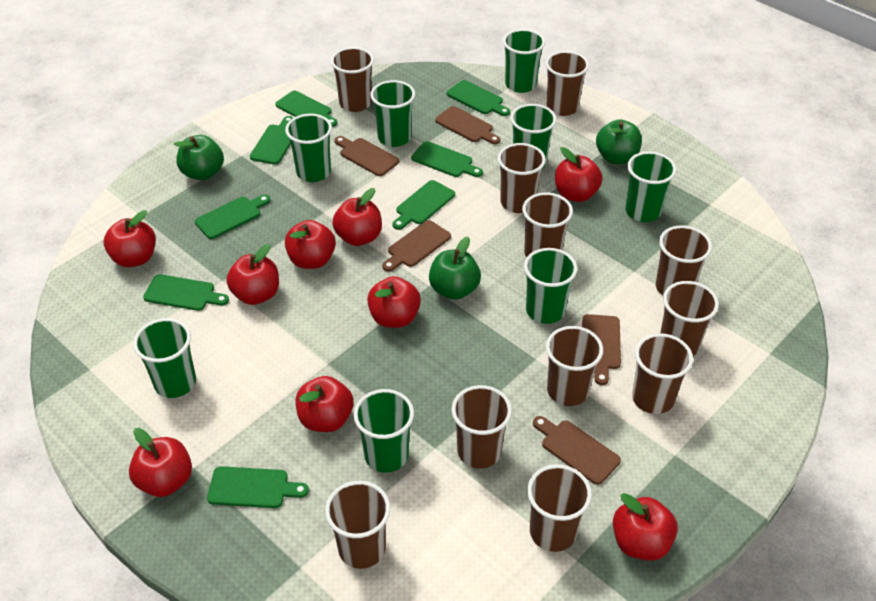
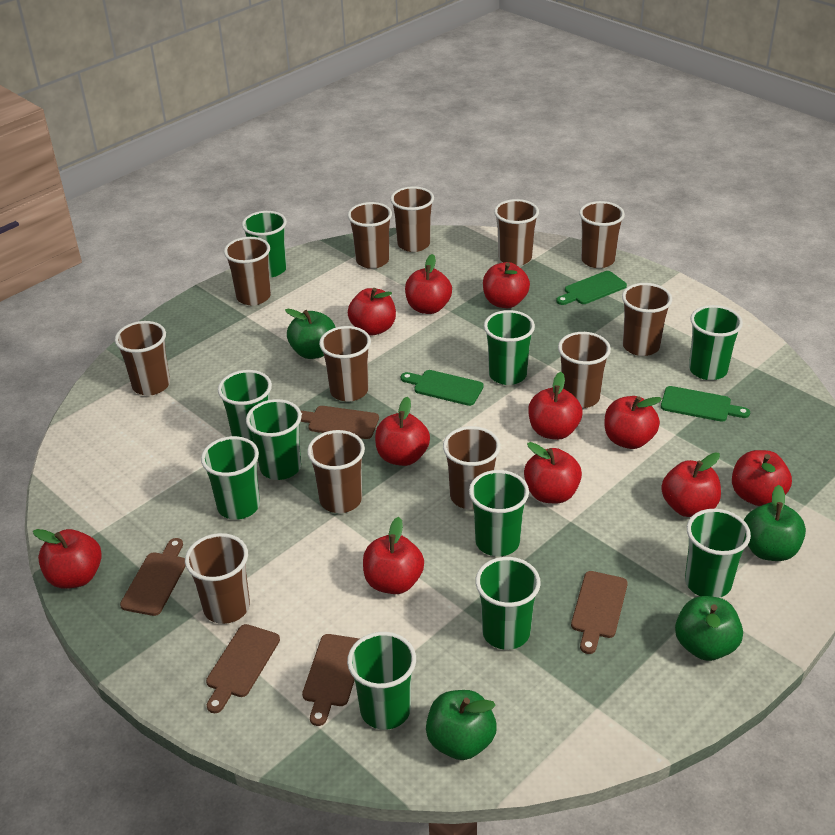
brown cup: [325,481,390,569] [331,47,374,112] [452,385,512,469] [498,143,546,213] [522,192,573,258] [527,464,592,552] [546,51,589,116] [546,326,603,406] [632,333,693,414] [656,225,712,295] [660,281,719,356] = 11 -> [115,321,170,395] [185,533,250,624] [224,237,271,305] [307,430,365,513] [319,326,371,402] [348,202,392,269] [390,186,434,252] [443,426,500,509] [494,199,539,266] [558,332,611,408] [579,201,625,268] [622,283,672,356] = 12
green apple: [174,135,224,181] [429,237,481,300] [596,119,642,164] = 3 -> [285,309,336,359] [426,690,497,760] [675,596,743,661] [744,485,806,561] = 4
green cup: [133,318,196,398] [285,114,332,182] [353,389,414,473] [370,80,415,147] [503,29,545,93] [510,104,557,169] [524,248,577,324] [625,151,676,222] = 8 -> [201,436,260,520] [218,370,272,443] [242,211,287,277] [246,399,302,480] [347,632,416,730] [469,470,529,557] [475,557,541,650] [484,310,535,385] [685,509,751,598] [689,305,743,380] = 10
green cutting board: [143,274,229,311] [195,195,270,239] [207,466,309,508] [250,116,293,165] [275,91,337,127] [392,180,455,230] [411,141,483,177] [447,80,510,116] = 8 -> [401,370,484,406] [556,271,627,305] [661,386,750,422] = 3
red apple: [104,210,156,267] [129,428,192,497] [226,244,279,305] [285,220,336,269] [296,376,353,432] [332,188,382,246] [367,276,421,328] [555,147,603,202] [613,493,678,561] = 9 -> [33,529,102,589] [348,288,396,335] [363,517,424,594] [375,396,430,466] [405,254,452,314] [483,262,530,308] [524,442,582,504] [528,372,583,440] [605,396,662,449] [661,452,721,517] [732,450,792,506] = 11

